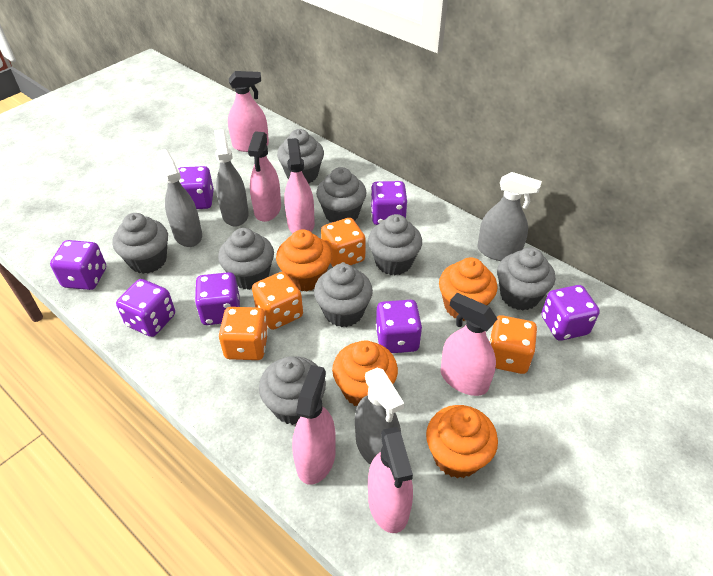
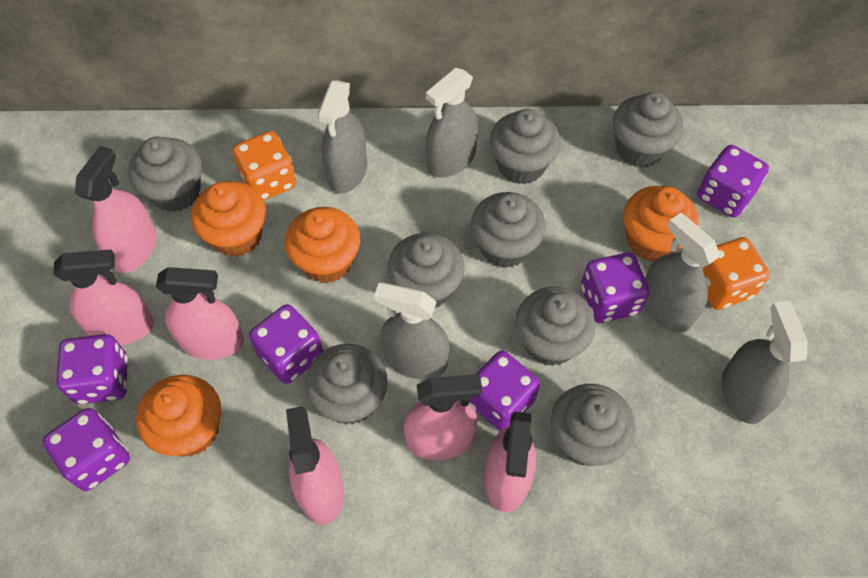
grey spray bottle: [156,149,202,247] [214,129,249,227] [355,368,404,465] [477,172,542,261] = 4 -> [318,80,367,193] [374,282,450,380] [426,68,478,178] [643,213,720,333] [721,301,808,424] = 5
orange dice: [219,307,268,360] [252,272,303,330] [321,218,366,267] [489,315,537,374] = 4 -> [232,131,296,201] [703,237,770,310] = 2
purple dice: [50,240,106,290] [116,279,175,337] [178,166,214,209] [195,272,240,325] [370,181,407,225] [376,300,422,353] [541,285,600,341] = 7 -> [43,408,130,491] [56,334,128,404] [249,304,323,384] [469,351,540,431] [581,252,649,323] [697,145,769,218] = 6

